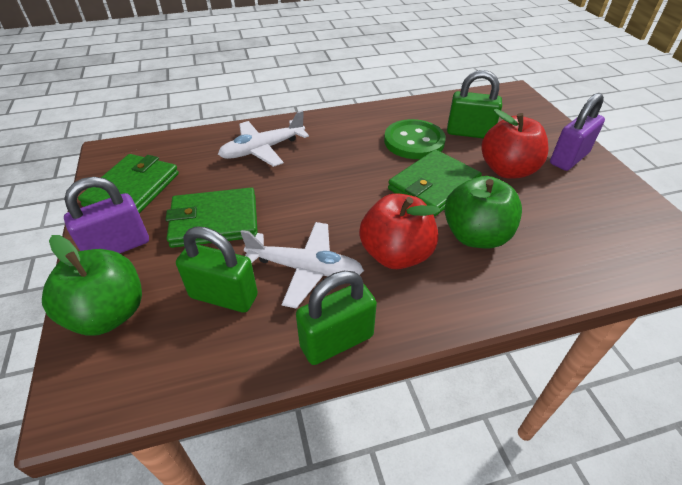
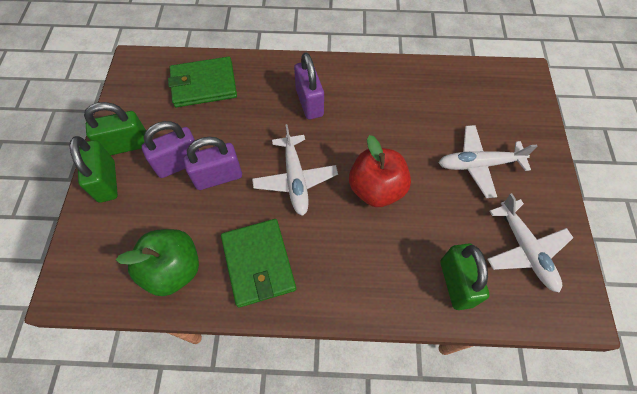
green apple: [42,235,142,336] [444,176,522,248] = 2 -> [116,229,199,296] = 1
green button: [384,119,446,159] = 1 -> none = 0
green wallet: [78,154,179,213] [165,188,258,248] [388,150,482,216] = 3 -> [168,57,237,107] [221,219,296,308] = 2
purple padlock: [64,177,149,253] [550,93,605,171] = 2 -> [142,121,200,178] [183,137,242,190] [294,53,324,120] = 3
red apple: [359,193,440,269] [481,109,549,179] = 2 -> [349,135,411,207] = 1
white plane: [218,111,309,167] [241,222,364,308] = 2 -> [252,124,338,216] [438,125,537,198] [487,193,573,293] = 3

